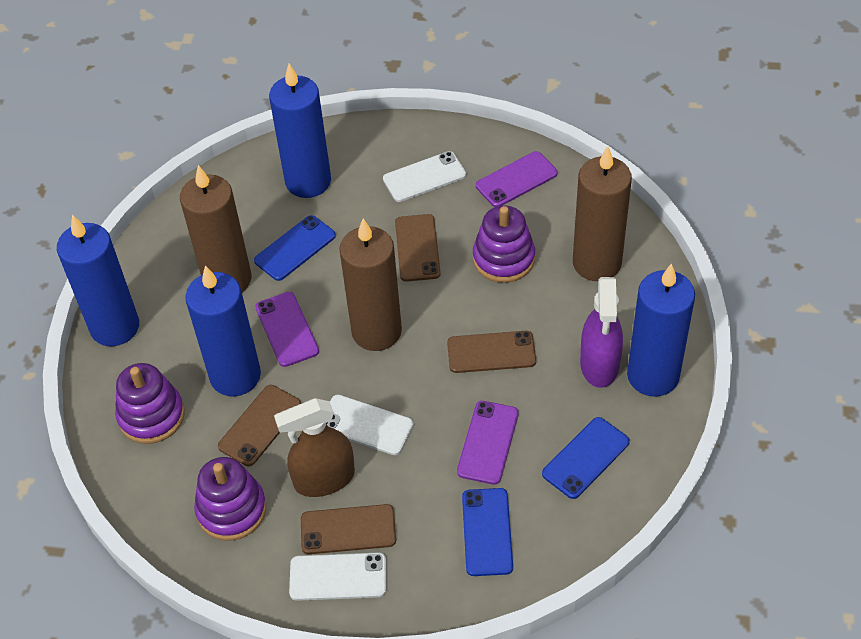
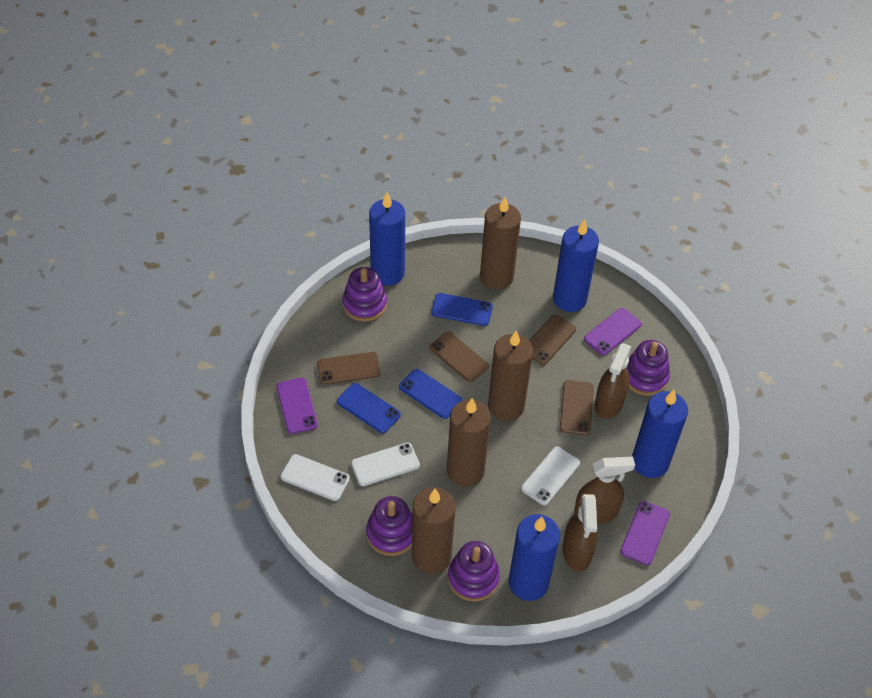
brown candle: [180,165,251,292] [339,218,402,351] [573,146,632,281] = 3 -> [412,487,456,574] [447,398,491,487] [480,197,521,290] [488,331,533,421] = 4
brown spray bottle: [274,398,355,497] = 1 -> [563,494,597,572] [574,457,635,524] [595,343,632,419] = 3
purple spray bottle: [580,277,623,388] = 1 -> none = 0
purple stacking toy: [115,363,185,444] [194,457,266,541] [473,206,535,283] = 3 -> [342,267,387,321] [366,496,413,556] [448,541,500,601] [626,340,670,396] = 4

